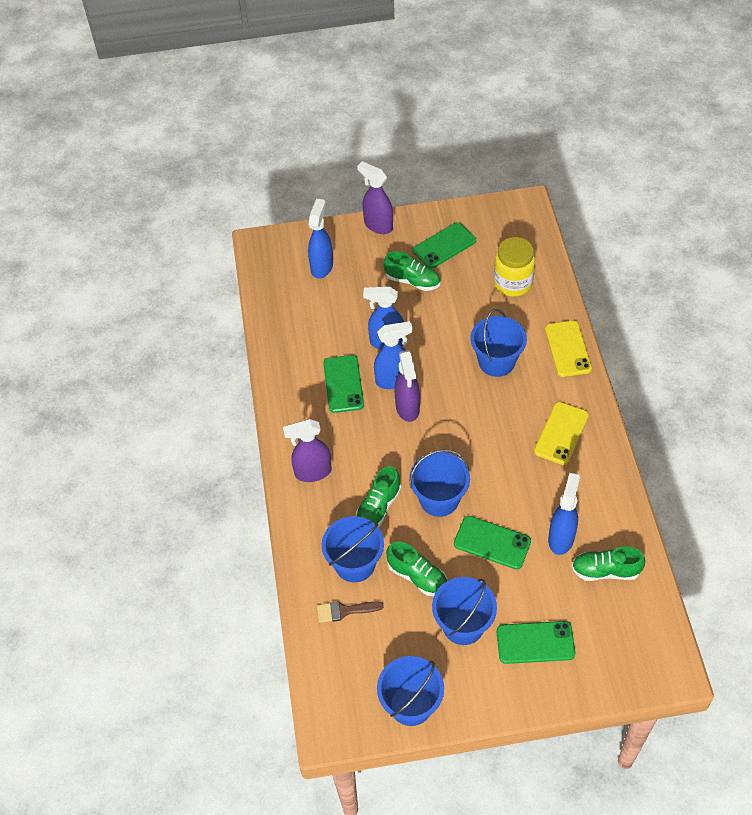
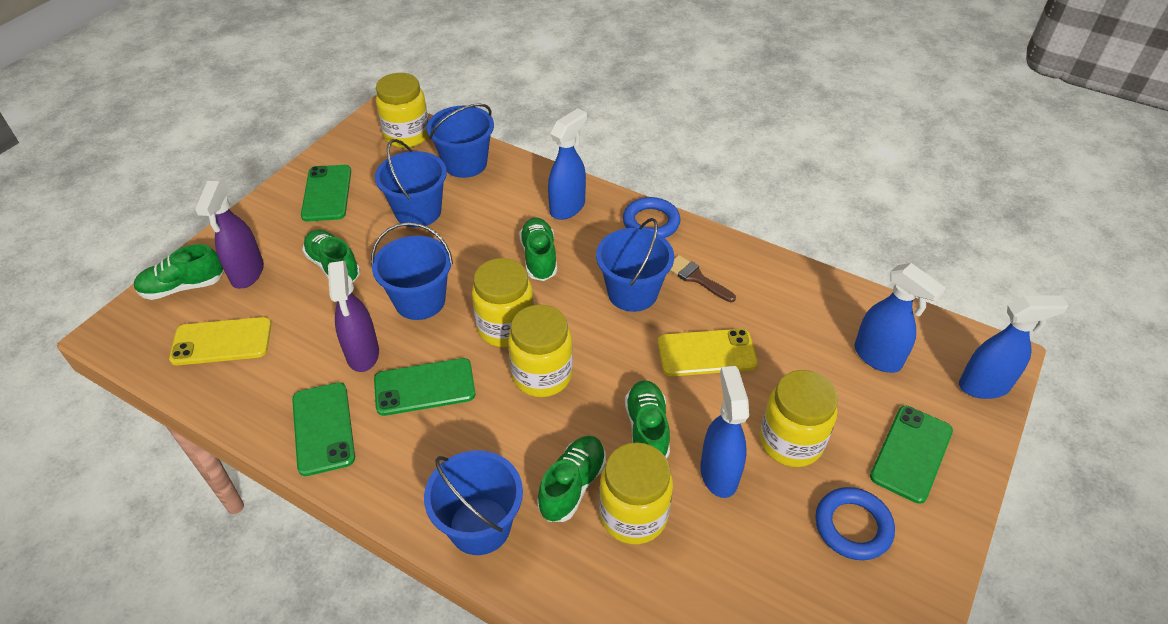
blue ring: none = 0 -> [623,197,680,238] [815,487,895,560] = 2
green shoe: [356,466,401,527] [383,251,440,291] [386,542,447,596] [572,547,645,581] = 4 -> [134,244,224,300] [302,230,360,282] [519,218,557,281] [537,436,606,522] [625,380,670,459] = 5
purple spray bottle: [283,419,332,482] [357,161,393,234] [395,350,420,422] = 3 -> [195,181,264,289] [328,261,379,372] = 2
yellow jar: [494,237,535,297] = 1 -> [376,73,429,148] [472,258,534,348] [508,305,573,397] [599,442,673,544] [760,370,838,467] = 5

